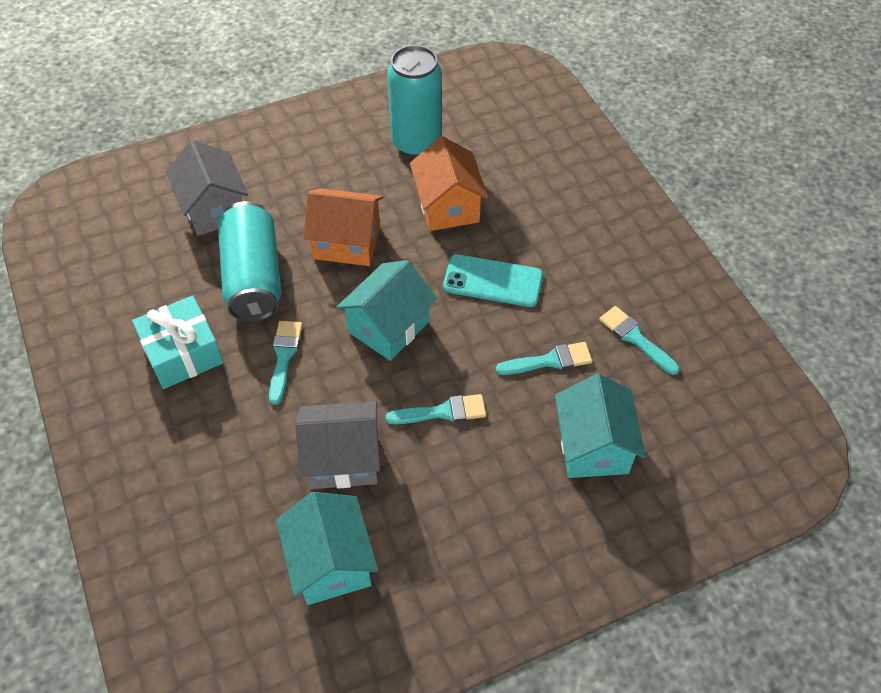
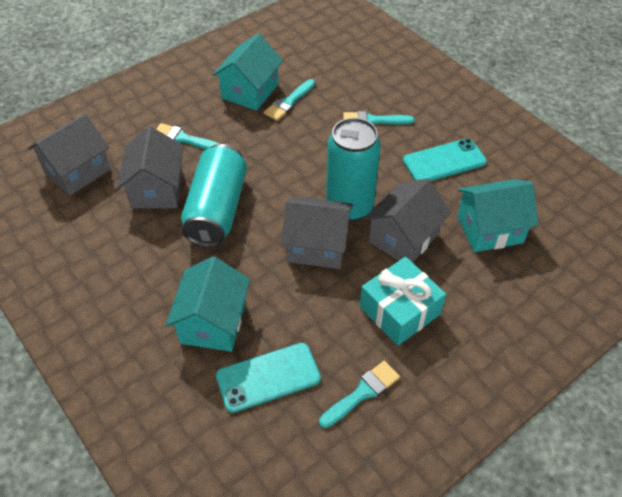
grey house: [166,140,248,236] [295,401,380,489] = 2 -> [28,114,111,196] [117,126,184,209] [281,196,353,269] [364,178,451,263] = 4
orange house: [303,188,383,266] [410,136,488,231] = 2 -> none = 0
turquoise phone: [443,254,543,307] = 1 -> [216,343,321,413] [403,138,487,181] = 2

